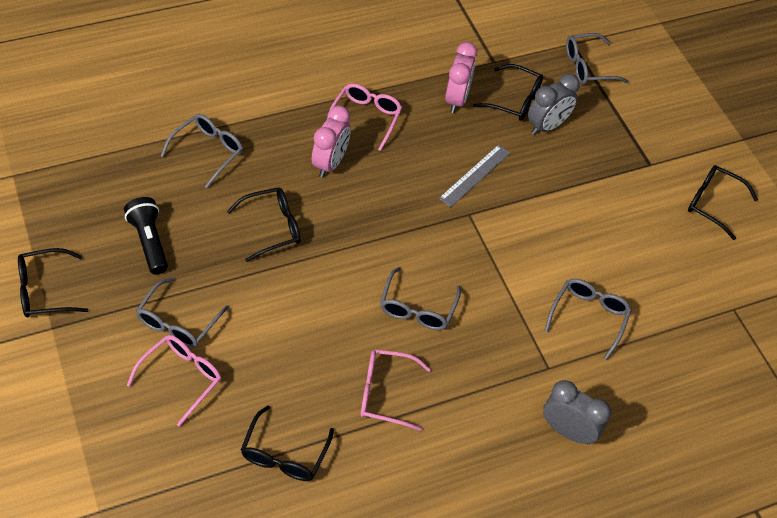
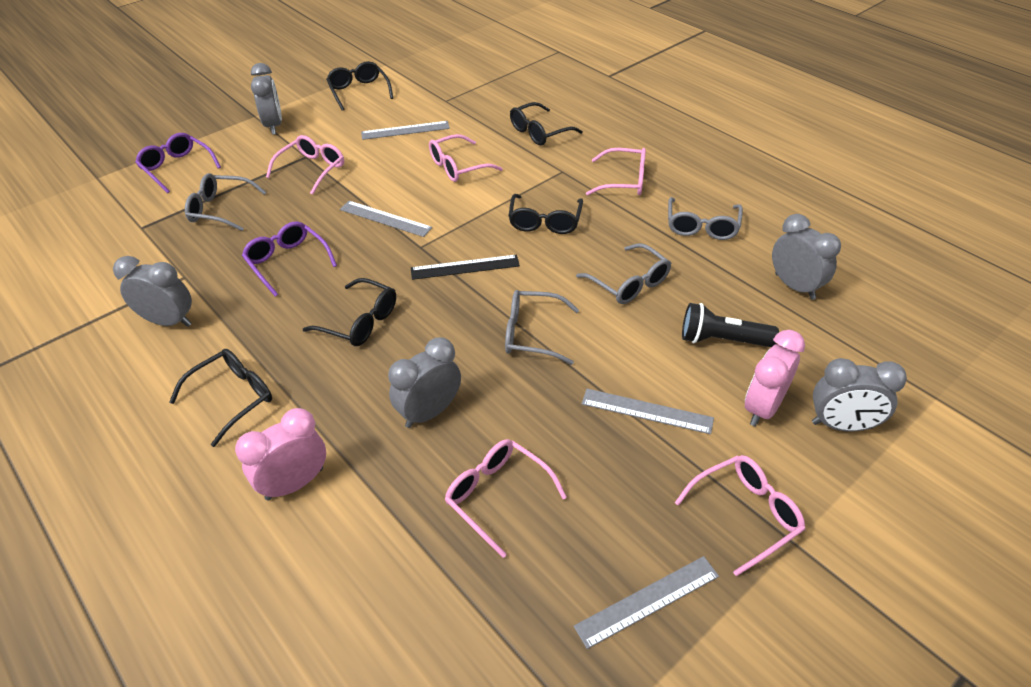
black ruler: none = 0 -> [411,255,520,280] = 1
grey clock: [528,74,580,135] [543,380,611,444] = 2 -> [113,256,192,327] [251,63,282,135] [388,337,461,428] [772,214,841,300] [812,358,907,432] = 5
grey glasses: [136,278,229,348] [161,114,243,188] [380,267,461,330] [545,279,632,359] [566,33,629,85] = 5 -> [185,173,266,231] [505,290,579,365] [576,243,671,304] [668,197,743,240] = 4
grey ruler: [439,145,510,207] = 1 -> [340,201,432,237] [361,121,450,140] [574,556,719,649] [582,389,714,434] = 4
pink glasses: [127,335,221,427] [327,84,402,151] [360,349,431,431] = 3 -> [266,135,344,195] [429,134,503,182] [445,439,567,558] [586,148,646,195] [675,455,805,576] = 5
purple glasses: none = 0 -> [135,133,221,193] [242,221,337,297] = 2

